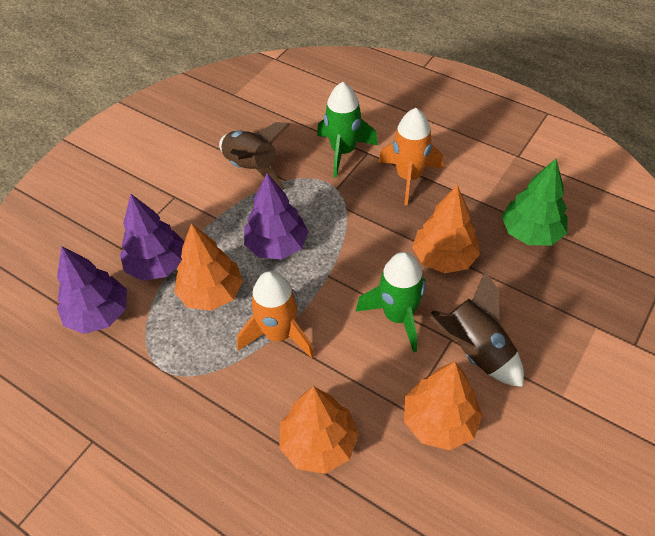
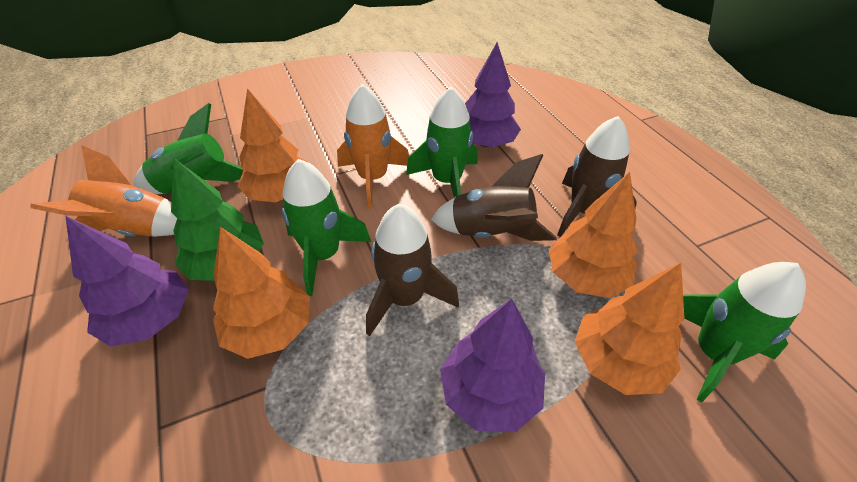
brown rocket: [219,122,291,190] [430,270,524,387] = 2 -> [366,203,459,336] [431,154,557,241] [557,116,637,237] = 3
green rocket: [317,82,378,178] [356,252,426,353] = 2 -> [133,103,243,194] [282,159,371,296] [406,87,477,197] [683,262,806,402] = 4

